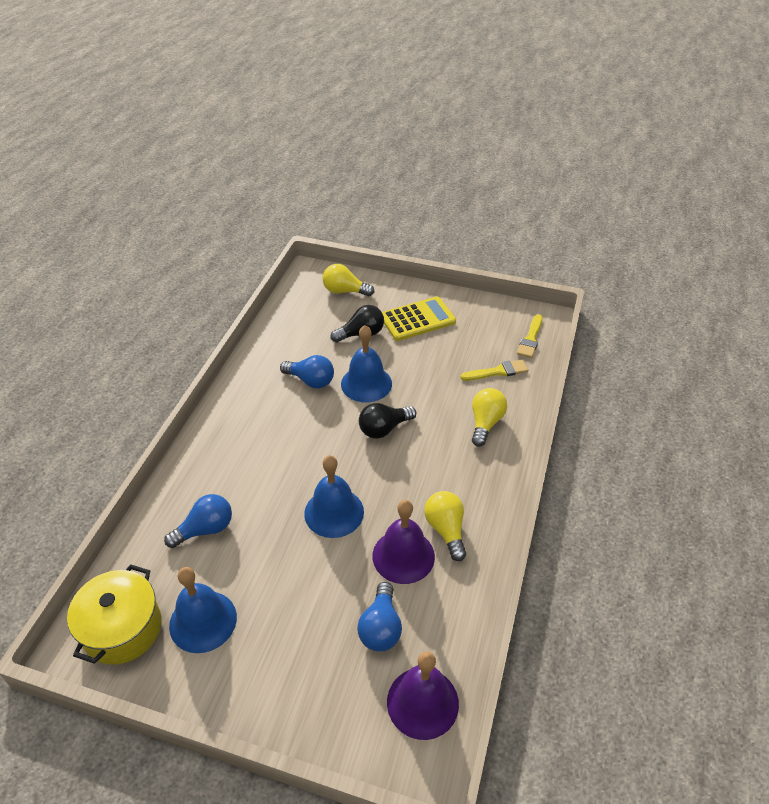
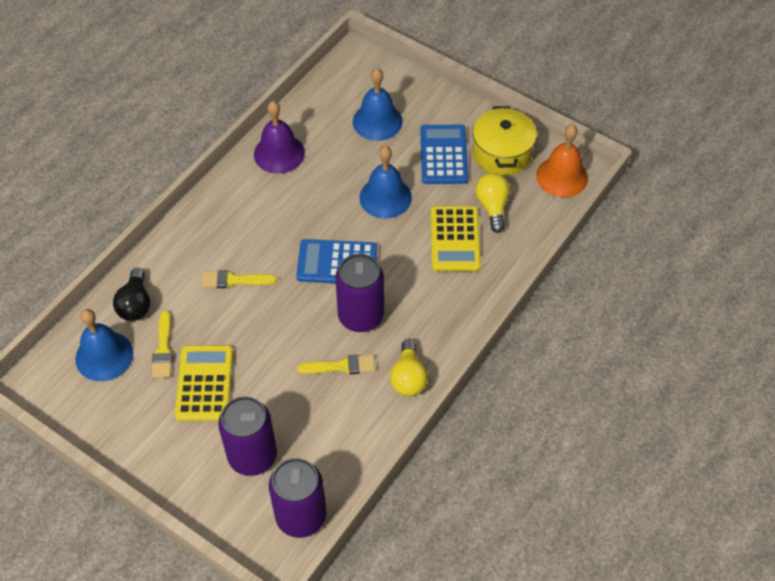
black light bulb: [331,305,384,343] [359,403,416,439] = 2 -> [113,268,150,321] = 1
blue calculator: none = 0 -> [296,239,377,283] [420,125,468,184] = 2
blue light bulb: [164,494,232,548] [280,355,334,389] [357,582,402,651] = 3 -> none = 0
orange bell: none = 0 -> [536,125,588,197] = 1
purple bell: [373,500,435,584] [387,652,459,740] = 2 -> [254,101,305,174] = 1
purple can: none = 0 -> [218,396,277,476] [269,458,326,538] [335,253,384,332] = 3
yellow brush: [461,360,528,381] [517,314,542,358] = 2 -> [152,310,173,378] [202,270,277,288] [297,355,375,374] = 3
yellow calculator: [382,297,456,341] = 1 -> [175,345,233,421] [431,206,481,271] = 2
yellow light bulb: [323,264,374,297] [424,491,466,561] [472,388,507,447] = 3 -> [390,339,428,396] [476,173,510,233] = 2

